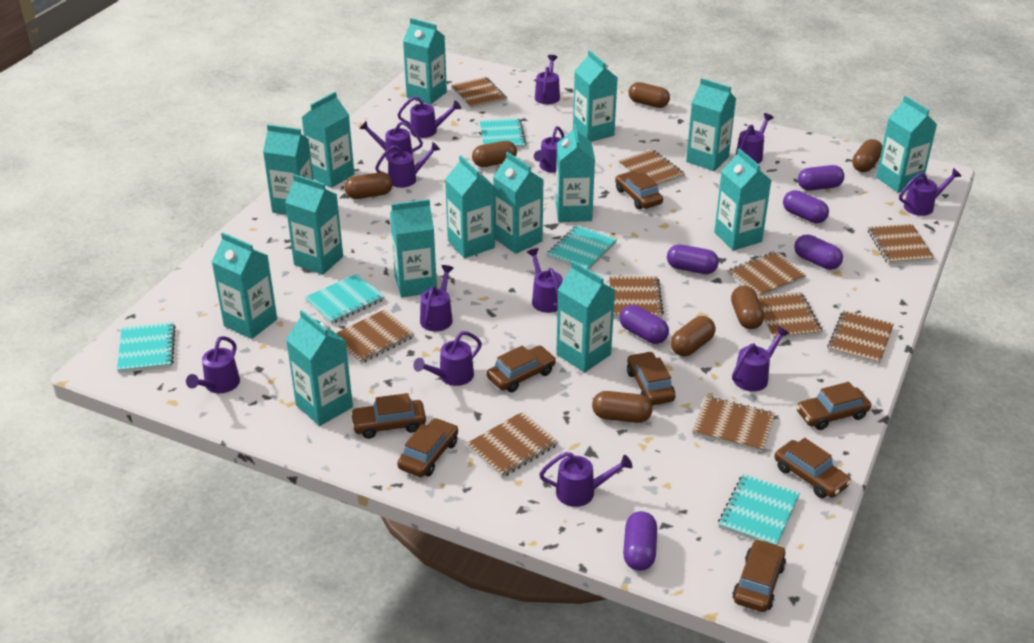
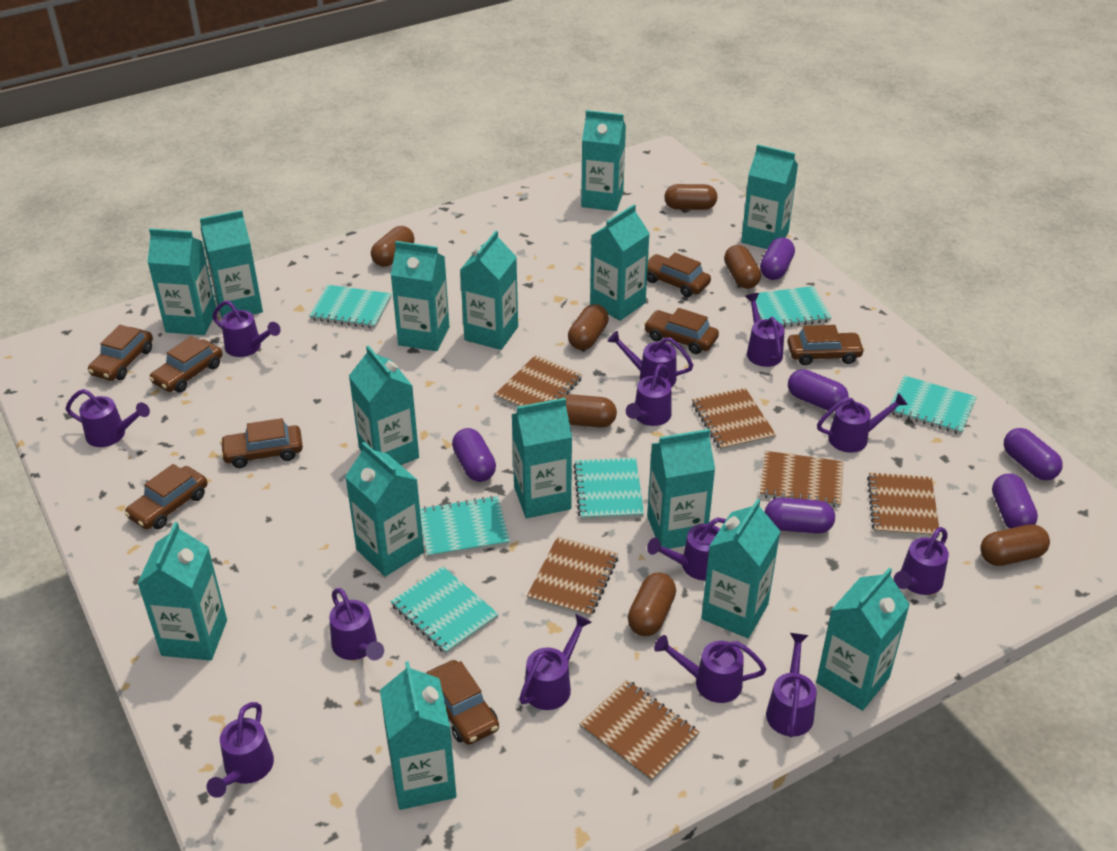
brown notebook: [336,309,414,364] [451,77,507,110] [466,412,558,478] [609,276,664,318] [618,149,685,186] [692,396,775,452] [727,252,806,296] [757,292,823,339] [827,311,894,365] [868,224,934,264] = 10 -> [495,355,583,407] [527,537,618,618] [579,680,699,782] [692,388,776,451] [760,451,844,508] [867,472,940,538] = 6
turquoise notebook: [117,322,176,373] [304,273,385,324] [479,118,527,148] [546,225,617,270] [718,474,800,545] = 5 -> [309,285,392,329] [391,566,499,655] [420,496,510,558] [573,458,644,520] [756,286,832,328] [890,375,977,435] = 6

